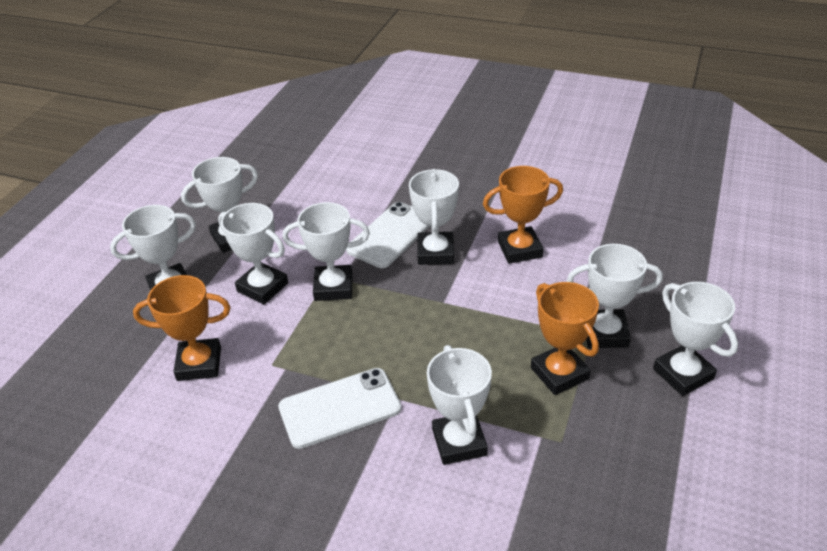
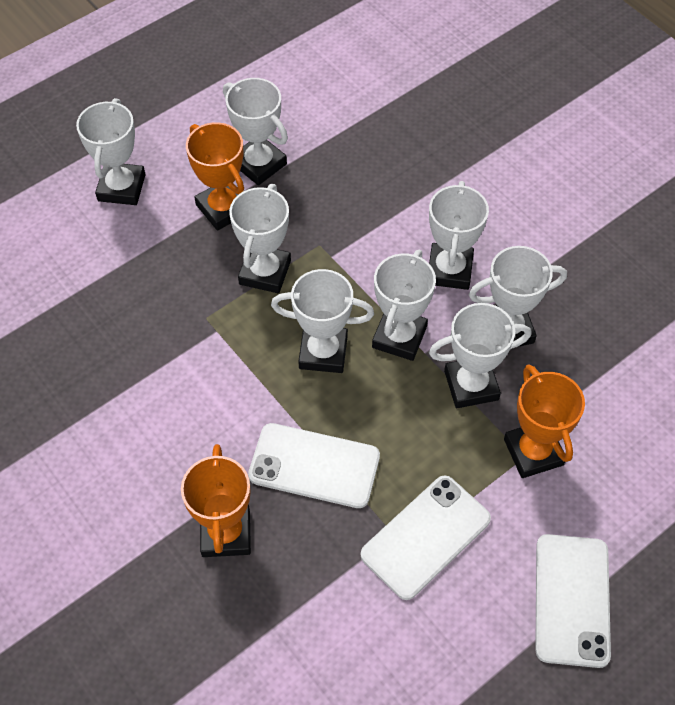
white phone: [278,368,402,449] [346,202,430,268] = 2 -> [248,423,380,508] [361,475,491,600] [535,534,611,668] = 3

